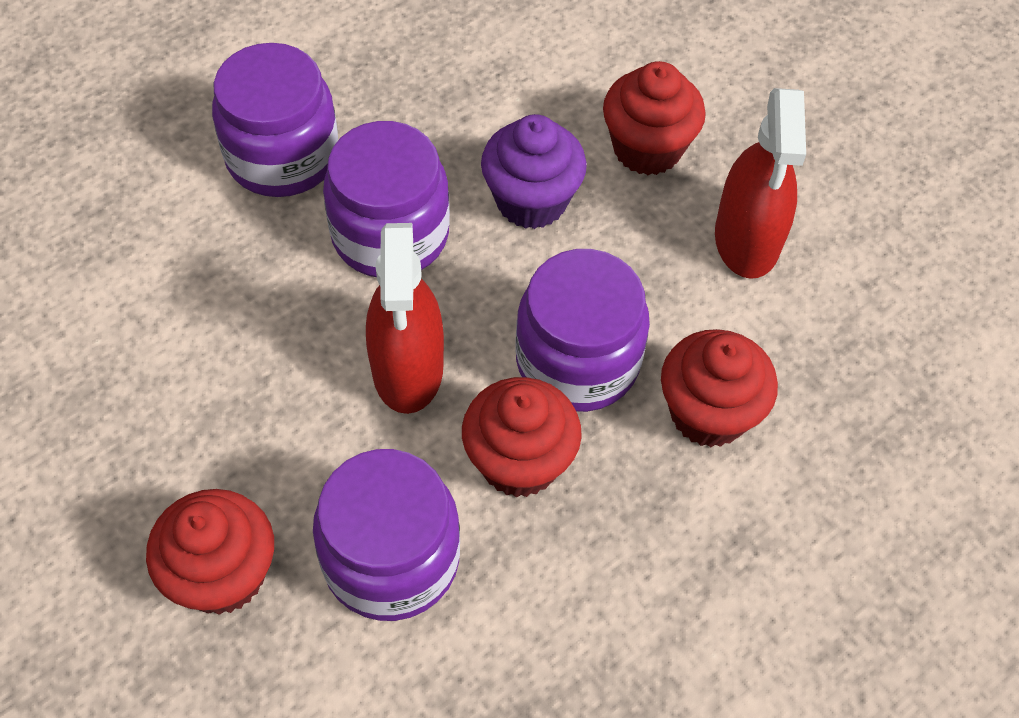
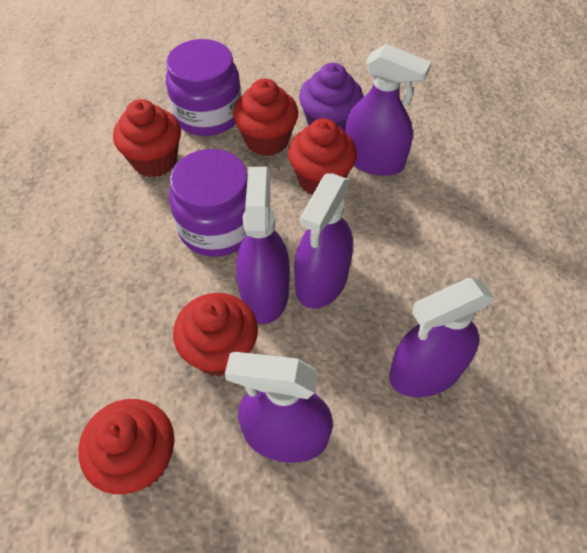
purple jar: [212,43,338,197] [313,449,460,621] [323,121,450,277] [516,249,650,412] = 4 -> [166,39,241,136] [169,149,248,257] = 2
purple spray bottle: none = 0 -> [225,352,333,463] [236,167,290,324] [294,173,353,309] [344,44,431,176] [389,278,494,398] = 5
red cupcake: [146,489,274,615] [462,377,582,498] [603,61,706,175] [661,329,778,447] = 4 -> [78,399,175,494] [113,99,181,177] [173,293,258,377] [233,79,298,156] [288,118,357,195] = 5
red spray bottle: [366,223,444,414] [715,88,806,279] = 2 -> none = 0

